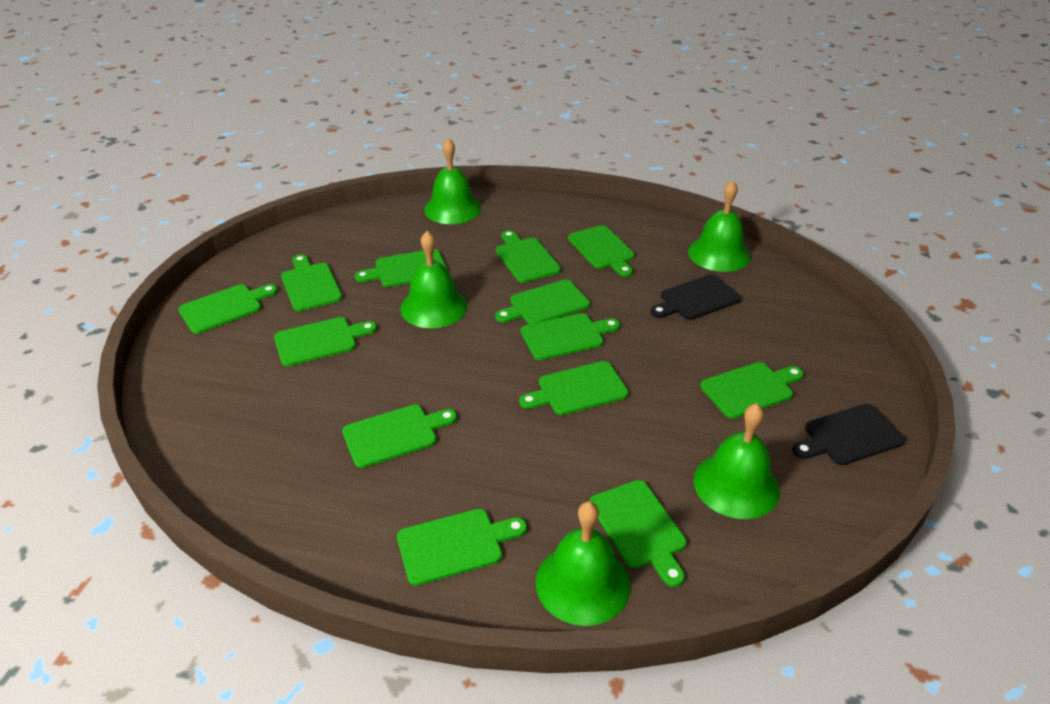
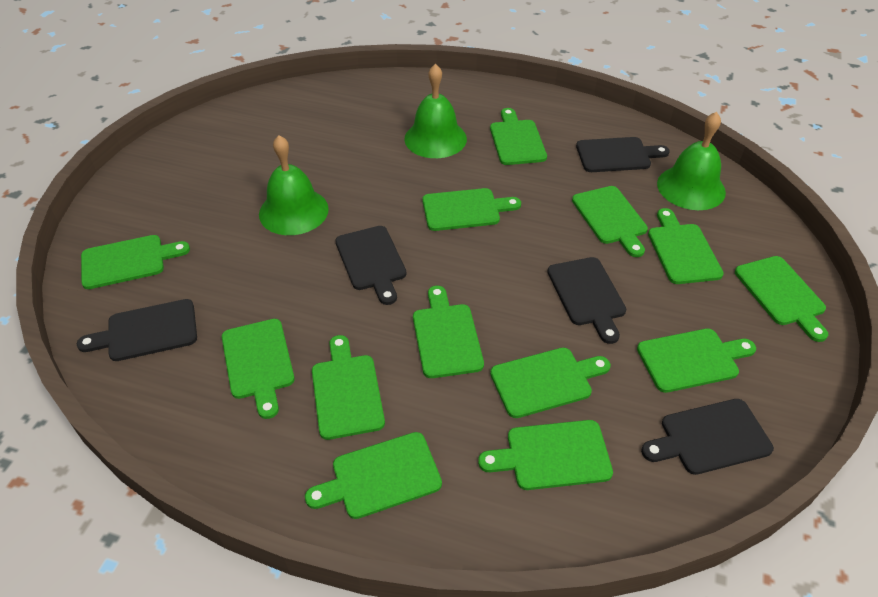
black cutting board: [650,274,741,320] [793,404,906,465] = 2 -> [77,299,197,361] [335,226,406,305] [547,257,626,344] [576,137,670,172] [641,399,774,475] = 5
green bell: [400,231,468,328] [424,138,481,224] [536,501,631,626] [688,180,751,272] [693,403,780,519] = 5 -> [259,135,329,235] [404,64,467,158] [657,112,726,210] = 3

